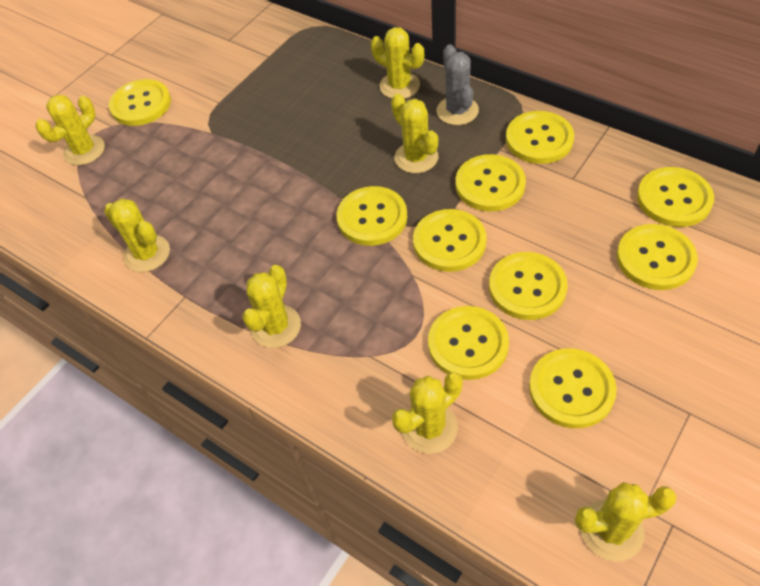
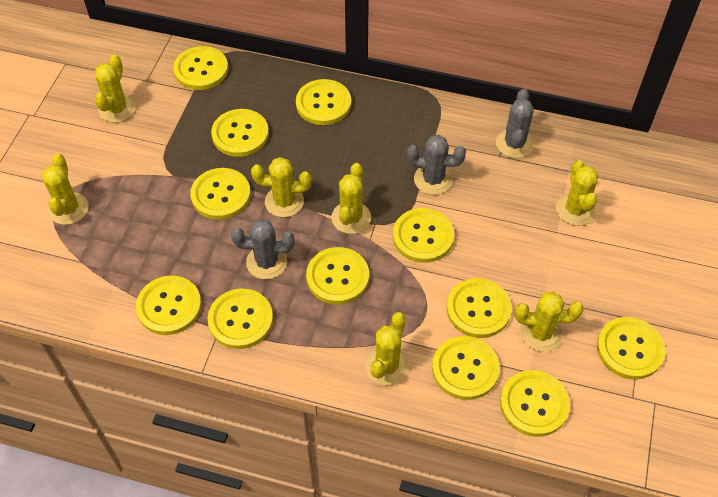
grey cactus: [436,44,479,125] = 1 -> [231,219,294,279] [407,135,466,195] [496,89,534,158] = 3
yellow button: [109,79,171,126] [336,186,407,246] [413,209,487,272] [428,306,509,380] [456,154,526,211] [489,252,568,320] [506,111,574,164] [529,348,617,428] [617,224,698,290] [637,167,714,227] = 10 -> [136,276,201,335] [173,46,228,90] [190,168,251,220] [207,289,273,349] [211,109,269,157] [296,79,351,125] [306,247,369,304] [393,208,454,263] [432,336,500,400] [447,278,512,338] [500,370,570,437] [597,317,665,379] = 12

